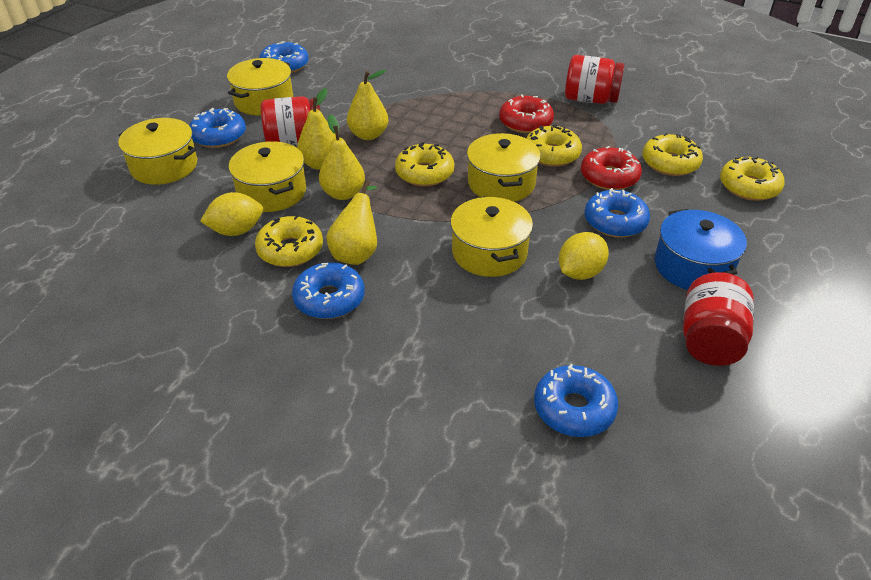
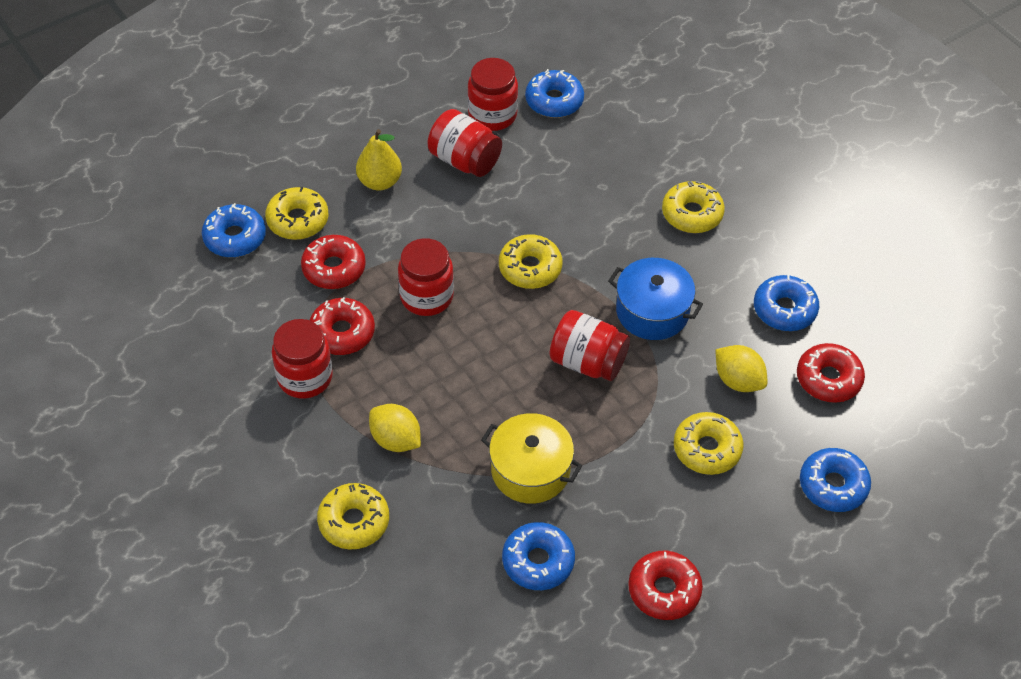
red donut: [499,94,554,133] [581,146,642,190] = 2 -> [301,235,366,289] [310,297,375,355] [628,551,703,620] [797,343,865,403] = 4
red jar: [261,96,320,146] [565,55,625,104] [683,272,754,366] = 3 -> [272,319,333,398] [398,238,454,316] [428,109,502,177] [467,58,518,131] [549,310,630,381] = 5
yellow pear: [297,88,336,170] [319,115,365,200] [326,180,377,265] [347,70,388,140] = 4 -> [356,129,402,191] = 1
yellow pot: [118,118,197,185] [227,58,293,115] [229,141,306,212] [451,196,533,277] [467,133,541,202] = 5 -> [481,413,582,504] = 1

